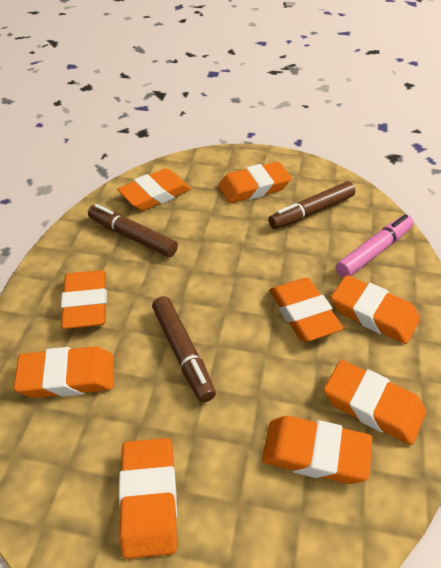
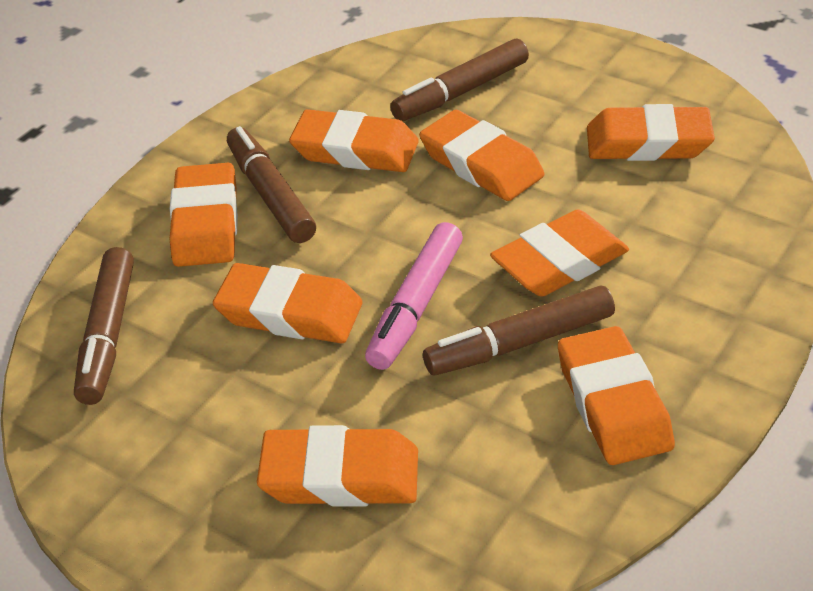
brown marker: [88,204,178,257] [152,296,216,403] [269,182,355,229] = 3 -> [74,247,134,405] [227,126,316,243] [390,39,529,121] [423,286,615,375] = 4
orange eraser: [14,346,114,398] [61,270,107,329] [117,168,191,211] [119,438,177,559] [218,162,291,203] [262,416,372,484] [269,278,344,341] [324,360,426,445] [331,275,420,344] = 9 -> [170,162,238,267] [213,263,363,343] [257,425,418,507] [289,109,419,172] [419,110,544,201] [490,209,629,297] [558,326,675,465] [587,104,715,161] = 8

